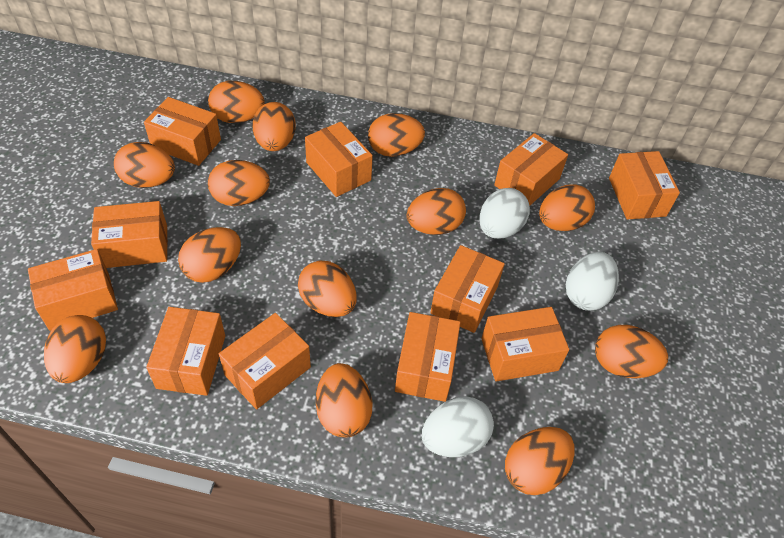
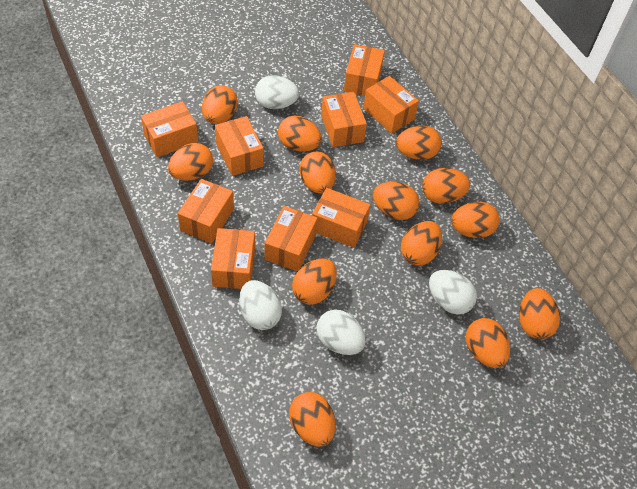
orange box: [28,249,118,331] [91,201,168,268] [144,97,221,166] [146,307,225,396] [219,313,311,410] [305,122,373,197] [395,312,460,402] [430,245,505,333] [481,307,569,382] [494,133,568,205] [609,151,680,220] = 11 -> [141,101,198,157] [178,179,234,244] [211,228,255,289] [215,116,264,176] [265,206,318,272] [312,188,370,248] [321,92,367,147] [344,44,385,96] [363,76,419,134] = 9
white egg: [422,396,494,457] [479,188,530,239] [566,252,619,311] = 3 -> [239,280,282,330] [255,75,299,109] [316,309,366,355] [429,270,477,315] = 4

